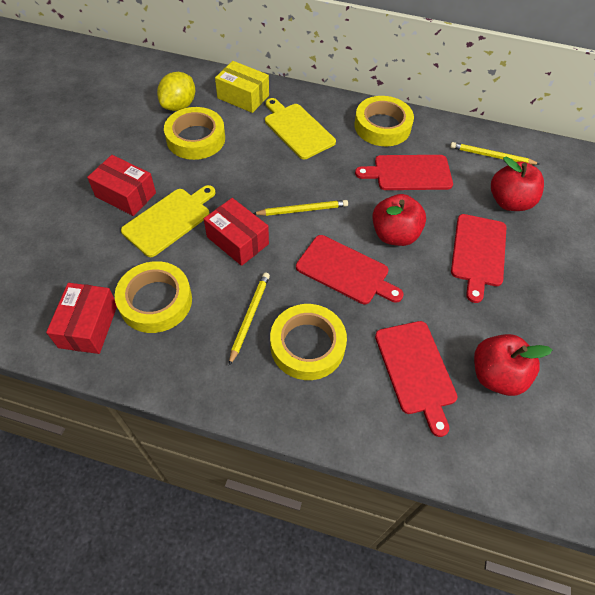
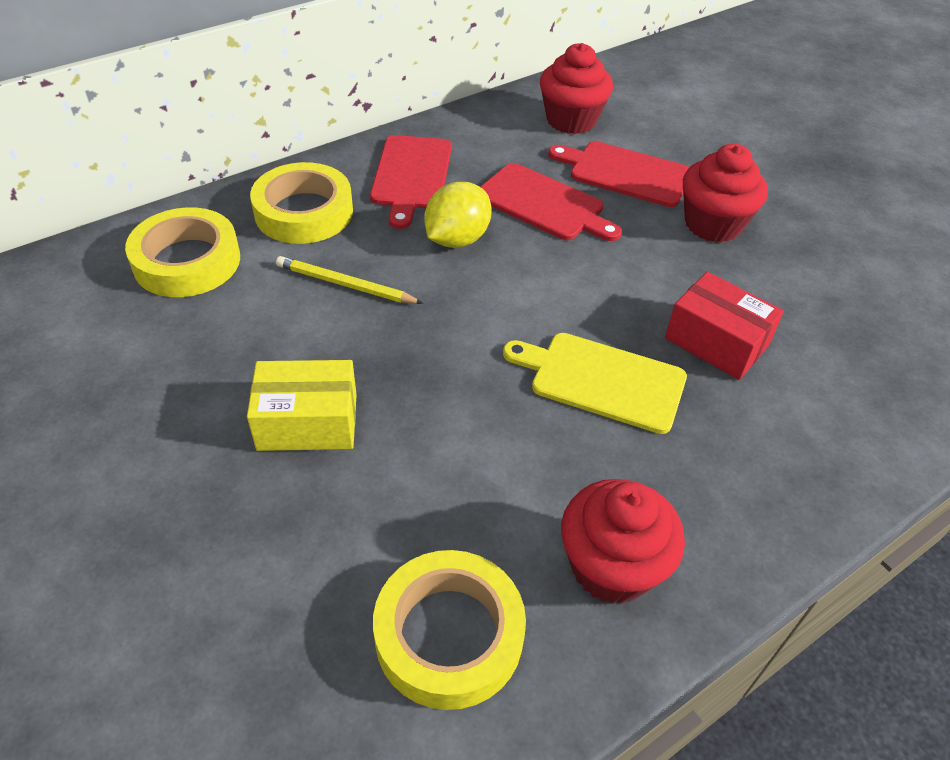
red apple: [372,194,426,246] [474,334,552,396] [491,157,544,211] = 3 -> none = 0
red box: [46,283,117,354] [87,155,156,216] [204,198,269,266] = 3 -> [665,272,784,380] = 1
red cupcake: none = 0 -> [540,43,613,134] [561,479,685,604] [683,144,768,243] = 3
red cutting board: [296,235,404,304] [355,155,453,190] [375,321,457,437] [451,214,507,303] = 4 -> [370,135,452,229] [481,163,622,241] [548,141,690,207] = 3
yellow cutting board: [121,185,216,257] [265,98,336,159] = 2 -> [503,333,687,434] = 1
yellow pencil: [229,272,270,366] [253,200,348,216] [450,142,539,165] = 3 -> [276,256,423,304] = 1
yellow tape: [115,261,192,333] [164,107,225,160] [270,304,347,380] [354,96,414,146] = 4 -> [125,207,240,297] [250,162,353,244] [373,550,526,710] = 3

